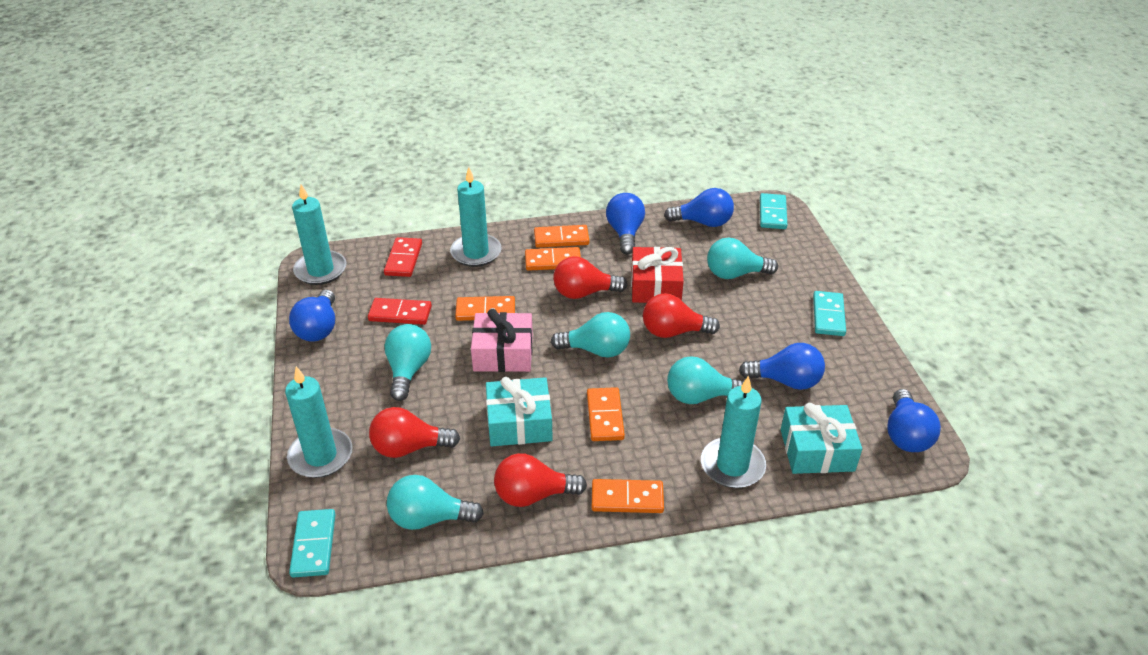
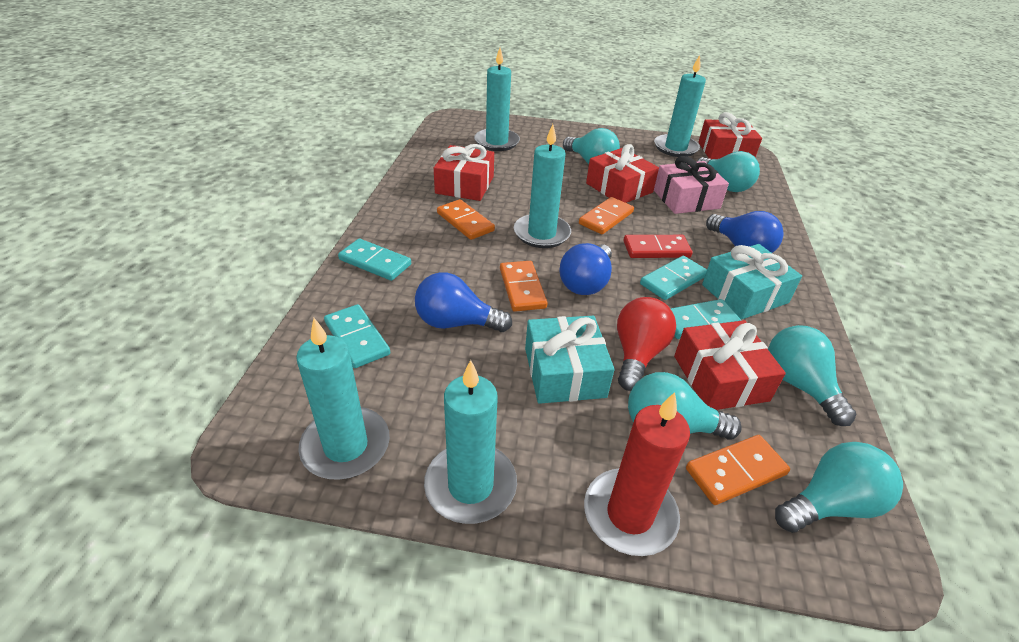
blue light bulb: [289,290,335,342] [606,193,645,255] [664,188,734,227] [739,343,825,390] [887,389,941,452] = 5 -> [415,272,512,332] [559,243,612,295] [706,211,784,253] = 3
orange domino: [455,296,515,321] [525,247,581,271] [534,225,589,248] [587,387,625,441] [592,479,664,513] = 5 -> [437,199,495,240] [500,261,548,312] [579,197,634,234] [686,435,790,505] = 4
red candle: none = 0 -> [584,392,690,556] = 1
red domino: [368,298,432,325] [384,237,422,277] = 2 -> [623,235,692,258] = 1
red gift: [631,247,684,303] = 1 -> [434,144,494,201] [586,144,659,203] [674,320,786,410] [698,112,762,159] = 4
red light bulb: [369,407,460,458] [494,453,587,507] [553,256,627,299] [643,293,720,338] = 4 -> [617,297,676,391] = 1
turquoise candle: [285,366,353,478] [292,184,347,285] [450,167,502,267] [701,376,766,488] = 4 -> [296,318,390,480] [424,360,517,524] [474,48,520,151] [514,124,571,248] [654,55,706,157] = 5
turquoise domino: [289,509,336,578] [760,193,787,229] [813,291,846,336] = 3 -> [324,304,390,368] [338,239,411,281] [640,256,707,300] [670,299,741,339] = 4

